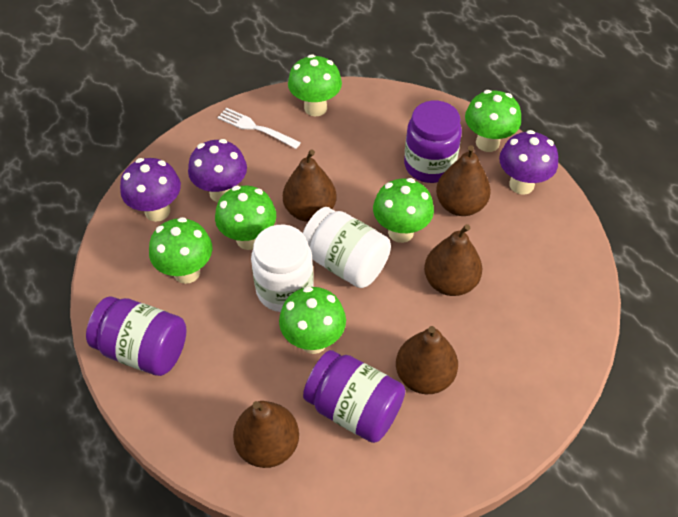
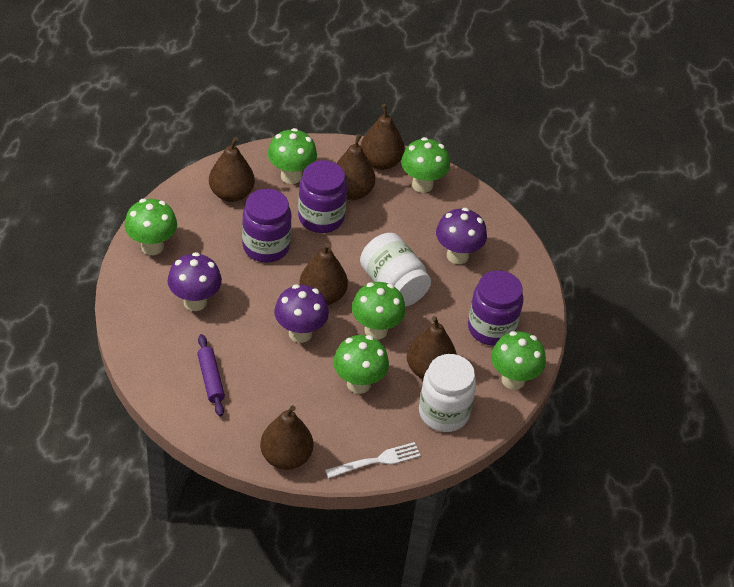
brown pear: [233,401,299,468] [283,150,336,222] [396,326,458,394] [424,224,482,296] [436,145,491,216] = 5 -> [209,137,255,202] [260,405,313,470] [300,243,348,305] [336,134,375,200] [361,104,405,170] [407,316,457,379] = 6
purple rolling pin: none = 0 -> [197,334,225,417] = 1

